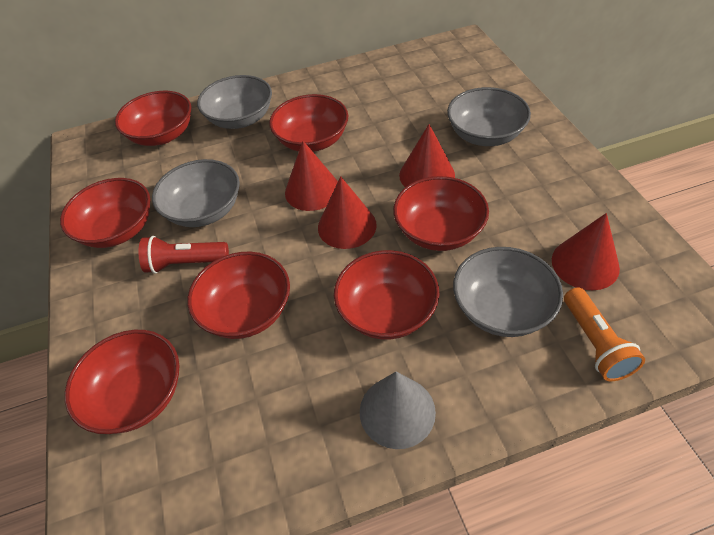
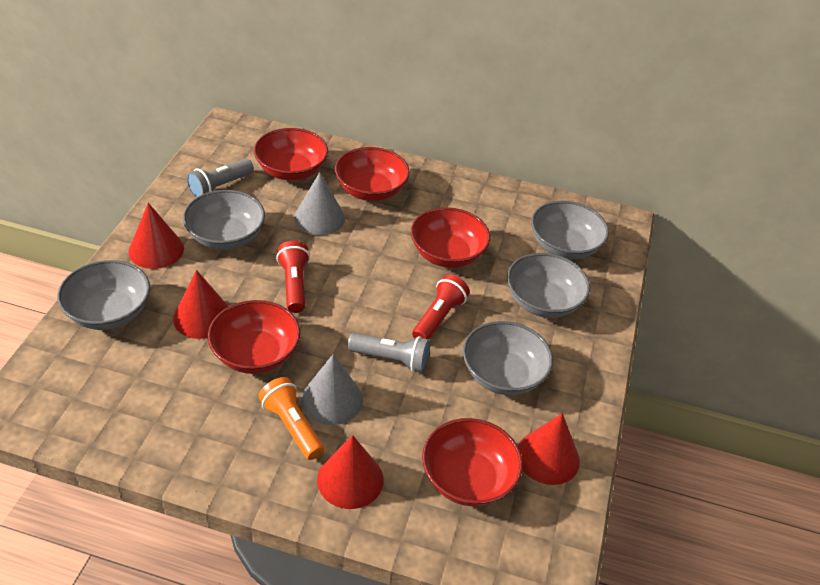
grey bowl: [152,159,240,227] [197,75,272,129] [447,87,531,146] [453,247,563,337] = 4 -> [57,260,150,330] [183,190,265,250] [463,321,553,395] [507,253,590,318] [531,201,609,259] = 5
grey cone: [360,372,436,449] = 1 -> [294,172,345,235] [301,354,363,425] = 2
grey flashlight: none = 0 -> [186,159,254,198] [348,333,430,373] = 2
red bowl: [60,178,150,248] [65,330,180,434] [115,91,191,146] [187,252,290,339] [269,94,348,152] [334,250,439,339] [393,176,489,251] = 7 -> [208,300,301,374] [254,128,328,180] [335,147,410,201] [411,207,490,268] [422,418,523,507] = 5
red flashlight: [139,236,229,274] = 1 -> [276,241,310,313] [412,275,470,339] = 2

